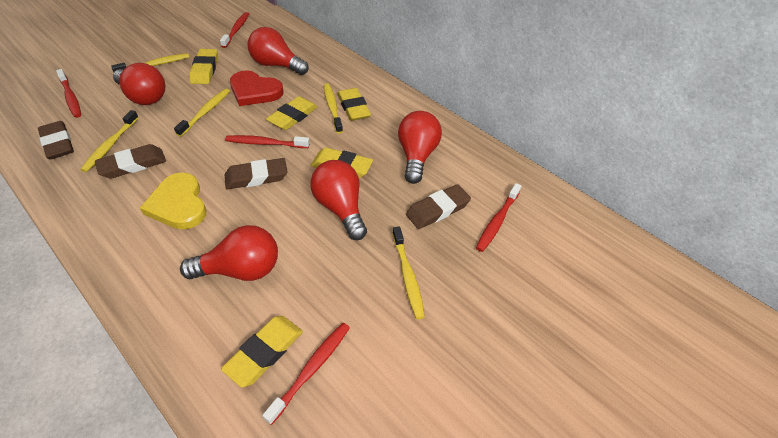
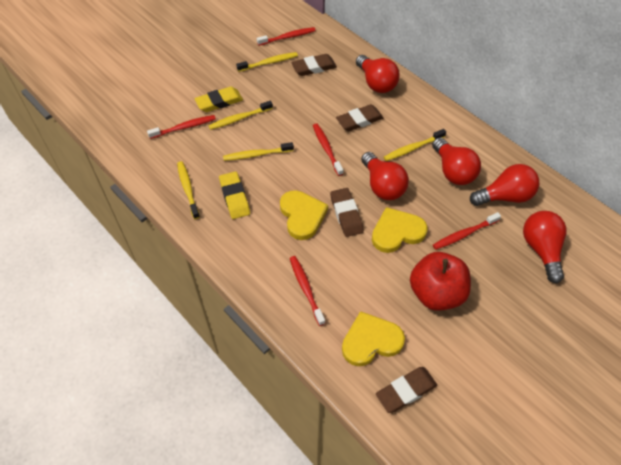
red apple: none = 0 -> [410,252,471,311] = 1
red heart: [230,70,283,106] = 1 -> none = 0
yellow eraser: [189,49,218,84] [221,316,303,387] [266,96,318,130] [311,147,373,178] [337,88,371,121] = 5 -> [194,86,243,112] [219,171,250,219] = 2
yellow heart: [140,172,206,230] = 1 -> [280,190,328,240] [342,311,405,366] [372,207,428,253] = 3

